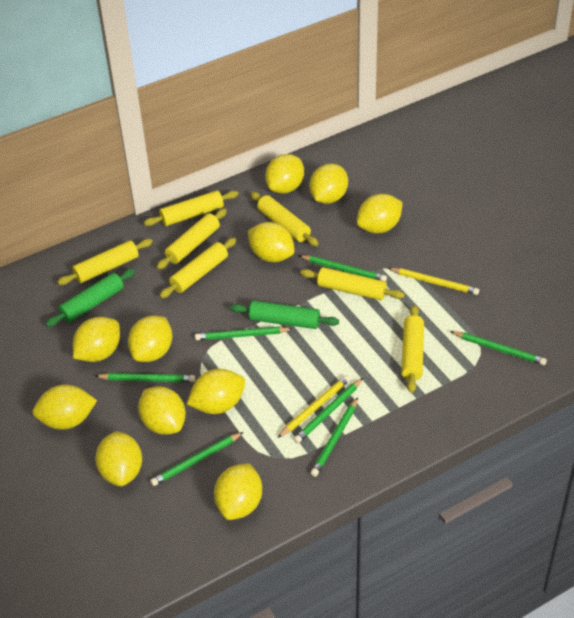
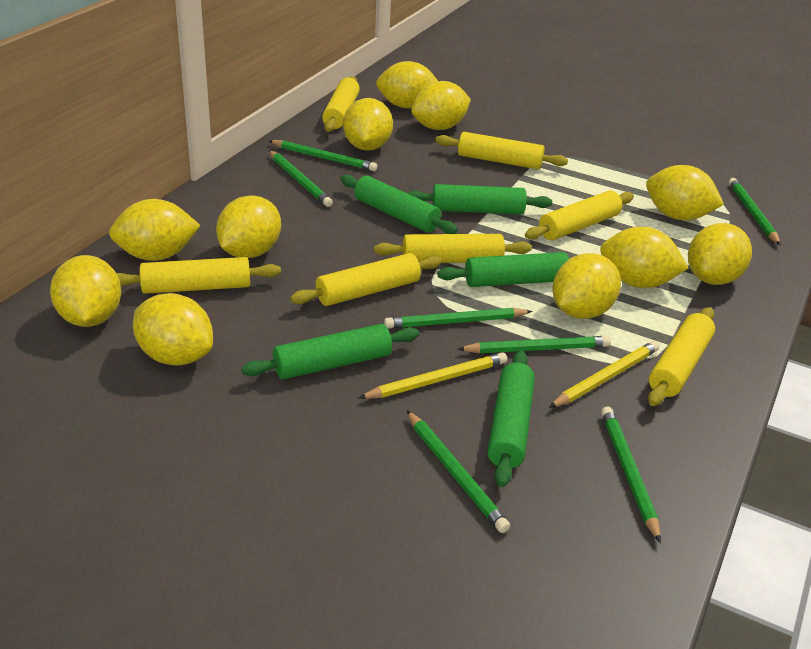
green rolling pin: [46,269,135,327] [230,301,339,329] = 2 -> [241,324,419,379] [340,175,458,234] [407,184,552,214] [438,252,569,287] [488,351,535,487] = 5

